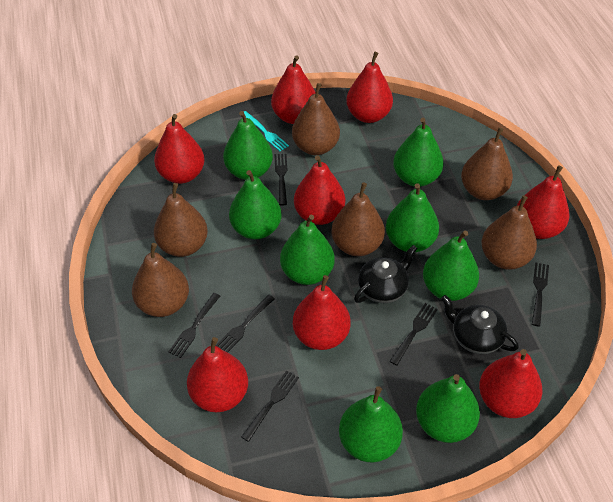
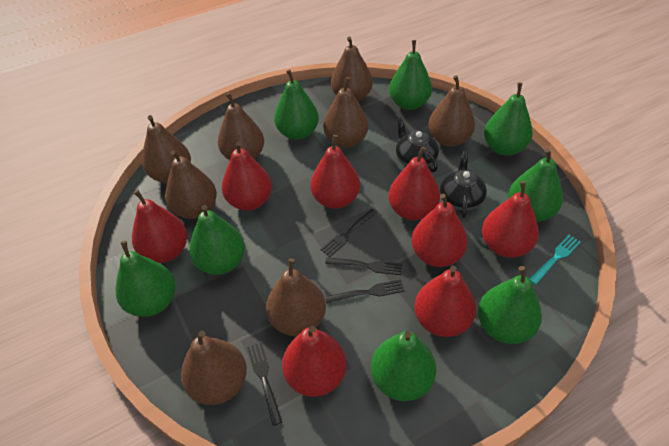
black fork: [168,293,220,358] [216,295,275,352] [241,370,299,442] [274,154,287,206] [390,303,438,366] [532,263,549,327] = 6 -> [247,343,282,426] [320,209,377,257] [325,257,402,275] [325,279,405,304] = 4
brown pear: [132,243,189,317] [154,183,208,257] [292,83,340,155] [331,183,385,256] [461,127,513,200] [481,195,537,270] = 6 -> [142,115,191,183] [165,150,217,219] [181,331,247,405] [218,93,264,160] [266,258,326,336] [323,77,369,148] [331,36,373,102] [428,75,475,147] = 8

